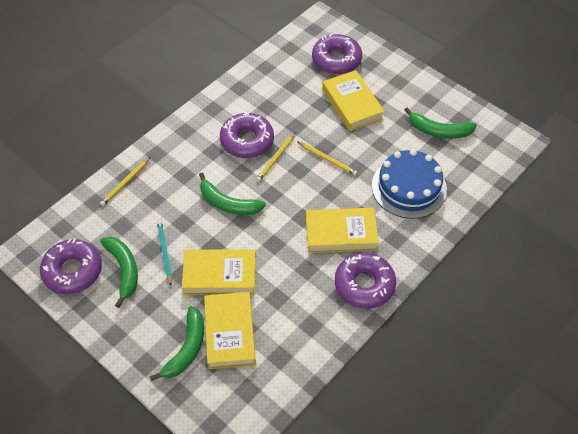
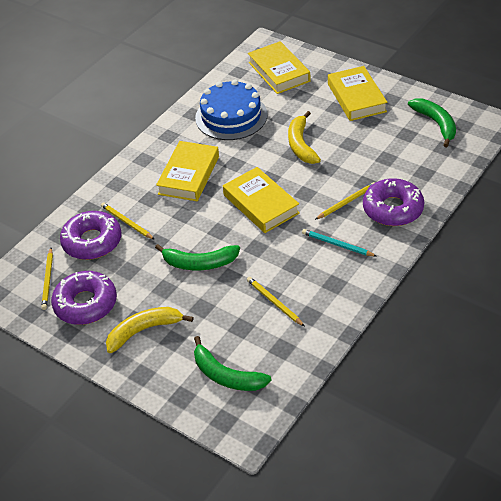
green banana: [100,237,138,308] [150,306,204,381] [199,173,266,215] [404,108,477,139] = 4 -> [155,244,240,270] [194,336,271,391] [408,98,456,147] = 3
purple donut: [40,238,102,294] [220,112,274,158] [312,34,362,74] [335,253,396,309] = 4 -> [51,271,117,325] [60,211,122,260] [363,178,424,226] = 3
yellow banana: none = 0 -> [106,307,194,353] [288,111,321,164] = 2
yellow pencil: [100,157,150,206] [256,132,296,182] [298,142,358,176] = 3 -> [41,248,53,310] [101,202,155,240] [247,277,304,326] [315,182,375,220] = 4

